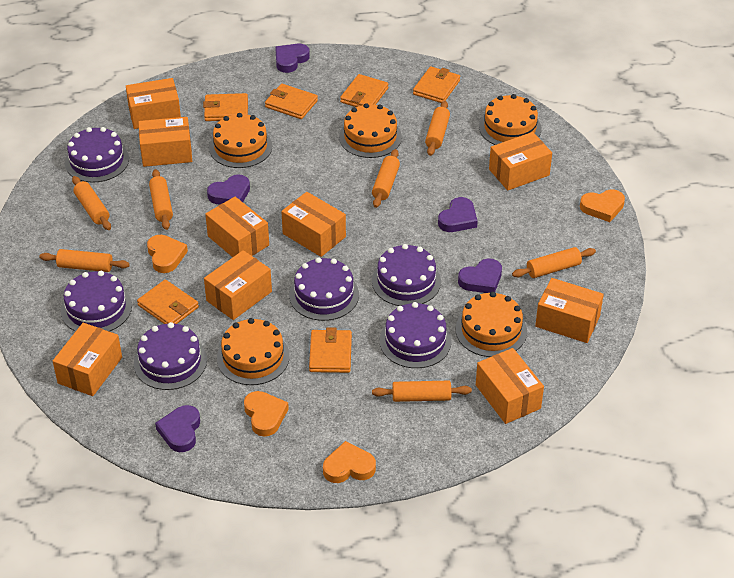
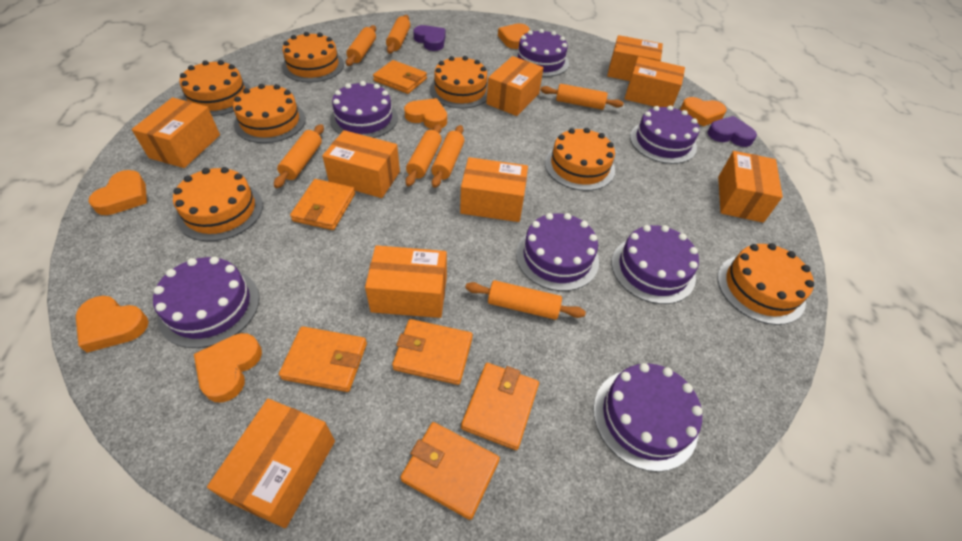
orange cake: [209,113,272,168] [217,318,290,385] [339,103,402,158] [456,292,527,357] [479,94,541,145] = 5 -> [173,167,263,241] [179,60,251,116] [233,84,306,143] [282,32,344,83] [430,56,488,108] [545,128,615,191] [718,243,814,325] = 7
orange heart: [147,235,188,273] [244,391,289,437] [323,441,376,483] [580,189,625,222] = 4 -> [76,296,149,353] [88,170,147,215] [194,333,262,403] [404,98,447,129] [498,23,530,49] [680,97,727,126] = 6
purple cake: [61,271,132,332] [65,127,129,183] [134,322,207,390] [289,257,359,321] [372,244,441,306] [380,302,452,368] = 6 -> [153,257,259,348] [330,81,398,138] [513,29,569,77] [516,213,599,291] [593,363,703,472] [612,225,699,304] [630,105,699,164] = 7
purple heart: [155,405,200,452] [207,175,250,204] [275,44,310,73] [438,197,478,232] [458,259,502,293] = 5 -> [413,25,446,51] [707,116,757,147] = 2

